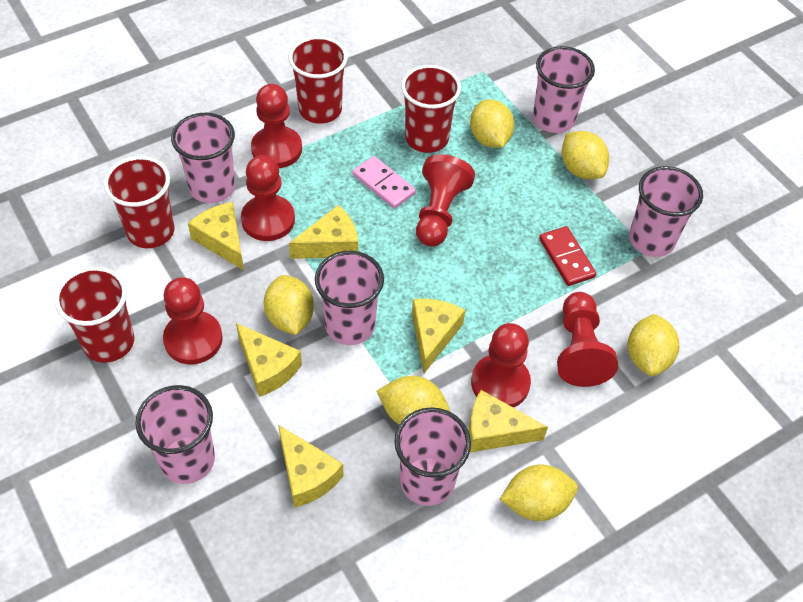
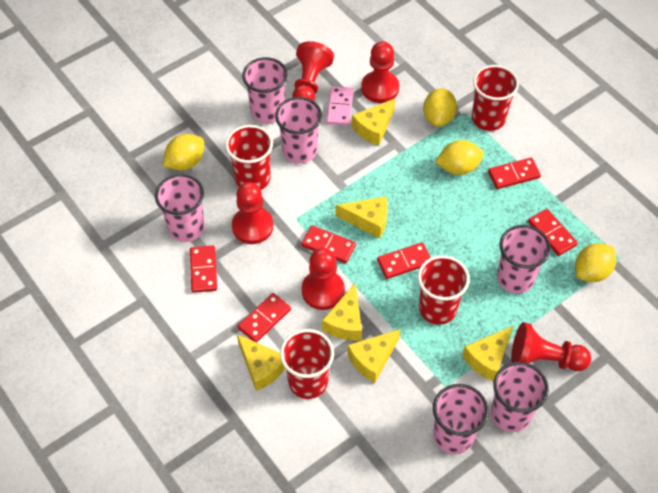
red domino: [539,226,596,286] = 1 -> [190,245,217,293] [238,293,291,343] [301,225,356,263] [377,242,431,279] [488,158,541,189] [528,209,578,256] = 6
red pawn: [163,277,223,364] [241,155,295,241] [251,84,302,168] [416,154,475,246] [471,323,531,408] [557,292,618,387] = 6 -> [232,182,273,244] [292,41,334,101] [302,248,345,310] [361,41,399,103] [511,322,591,371] = 5
yellow lemon: [264,275,314,335] [377,376,450,425] [470,99,514,148] [500,464,578,521] [562,131,609,179] [628,314,679,376] = 6 -> [163,134,204,170] [423,88,457,127] [435,140,484,175] [575,243,616,282] = 4

